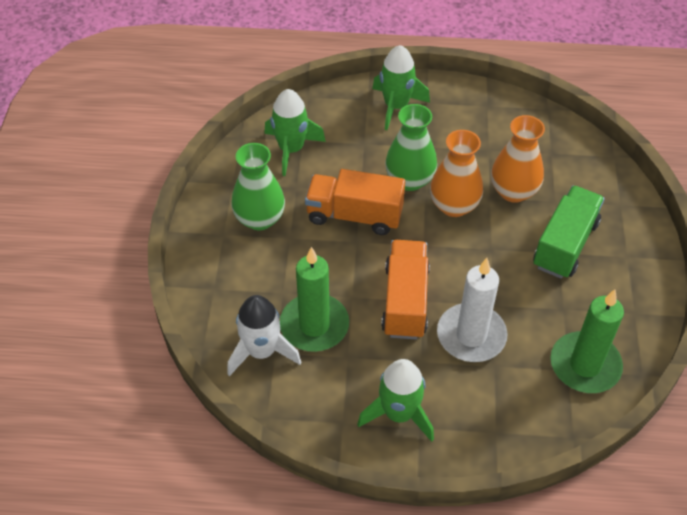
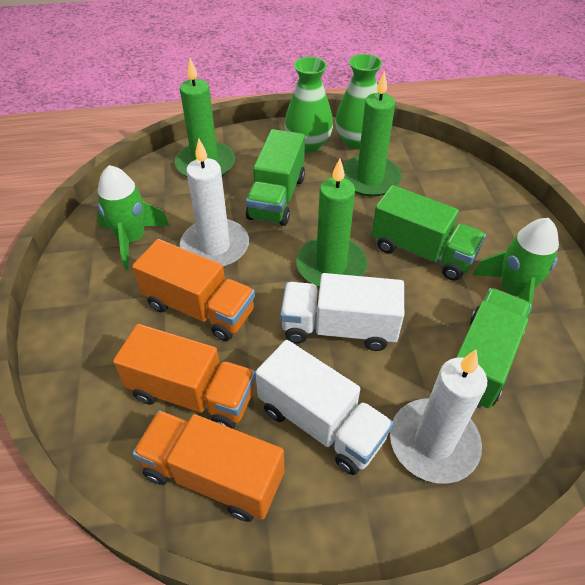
green candle: [280,247,349,352] [551,289,624,393] = 2 -> [175,58,235,177] [296,158,368,287] [343,71,402,197] = 3
green rocket: [264,89,326,176] [357,359,434,442] [372,45,430,130] = 3 -> [97,165,170,270] [472,218,559,318] = 2
green truck: [533,185,605,279] = 1 -> [246,129,305,226] [371,185,486,281] [456,288,531,409] = 3
orange truck: [305,169,405,235] [381,240,430,339] = 2 -> [113,324,256,429] [132,239,255,341] [133,410,284,522] = 3
orange vase: [430,130,483,217] [491,115,545,203] = 2 -> none = 0
white candle: [437,258,508,362] = 1 -> [180,139,249,268] [390,350,487,484] = 2
white rocket: [227,295,301,376] = 1 -> none = 0
white truck: none = 0 -> [255,340,394,475] [280,273,404,351] = 2

